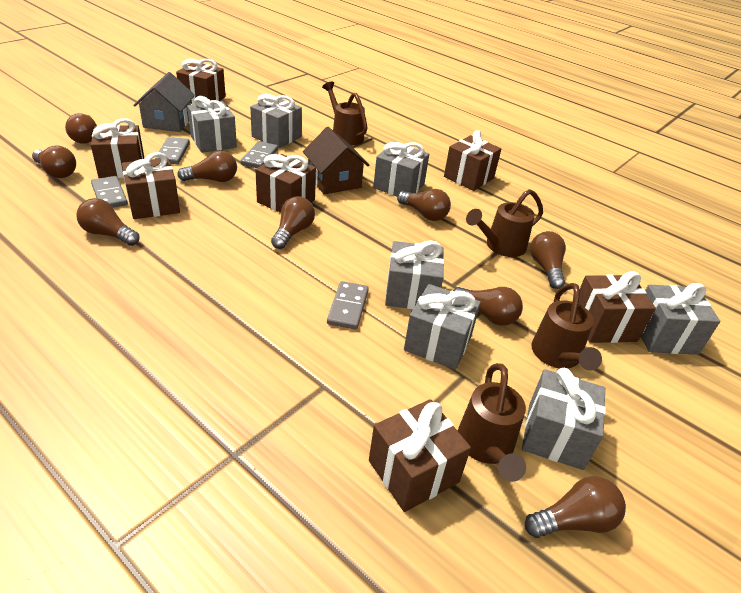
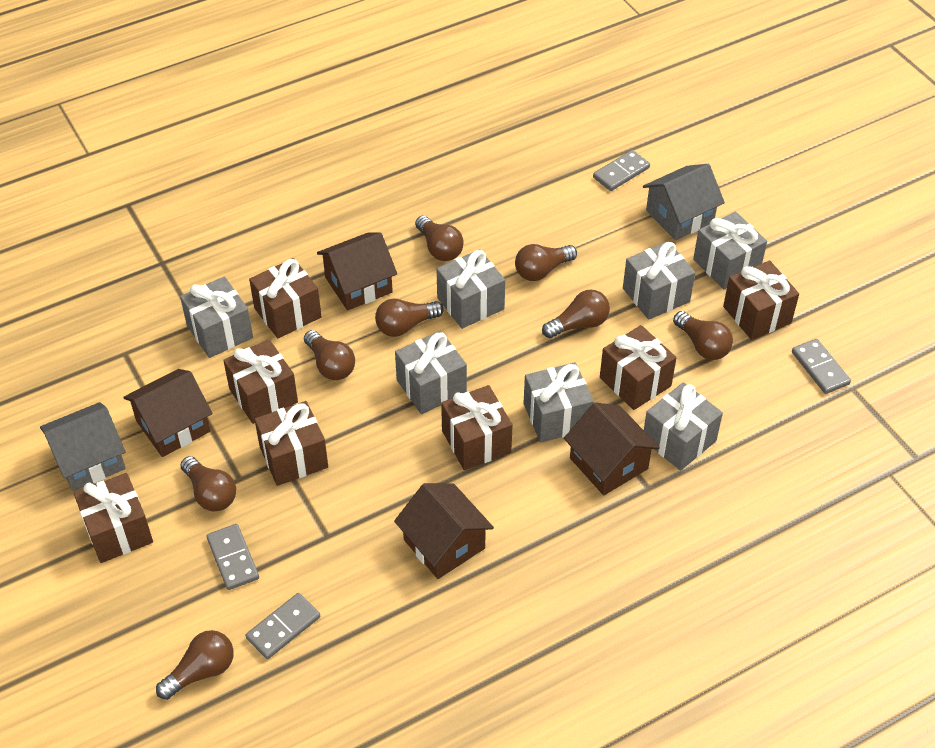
brown house: [303,127,369,194] = 1 -> [123,369,213,457] [317,232,397,311] [394,483,494,579] [564,402,660,495] = 4
brown light bulb: [32,145,76,178] [65,113,97,144] [76,198,139,246] [177,151,237,182] [271,196,315,249] [397,189,451,221] [453,287,523,326] [525,476,626,538] [530,231,566,289] = 9 -> [156,630,234,700] [180,456,236,511] [304,330,355,380] [375,299,444,337] [415,215,464,261] [515,244,577,281] [542,289,610,338] [673,311,733,360] = 8
brown watering can: [322,82,367,145] [458,363,526,482] [466,189,543,257] [531,283,602,371] = 4 -> none = 0
grey house: [133,72,195,132] = 1 -> [40,402,126,491] [643,164,725,240] = 2

